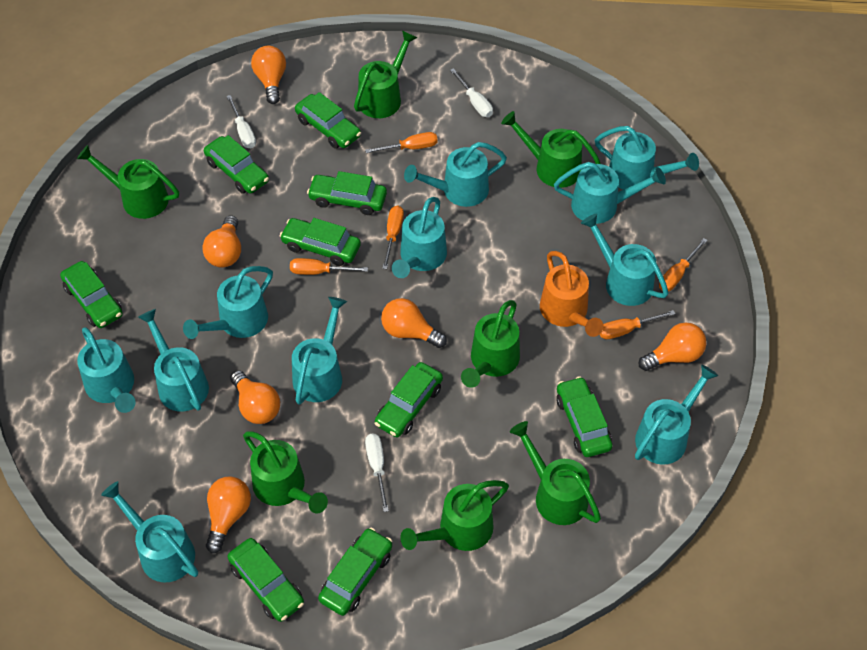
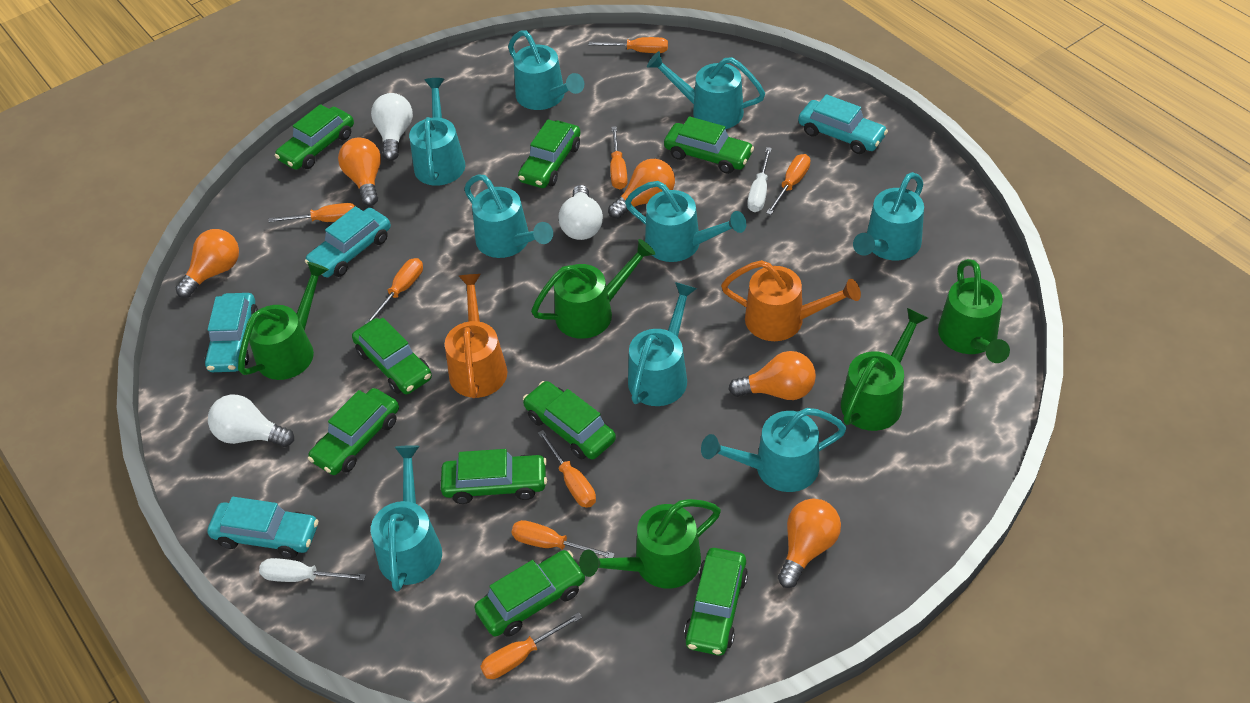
green watering can: [77,145,179,219] [243,431,328,513] [354,31,417,118] [400,480,509,551] [461,300,520,388] [501,111,601,188] [510,421,601,525] = 7 -> [238,262,329,380] [531,239,655,339] [579,499,721,589] [841,308,928,431] [938,259,1010,363] = 5
orange light bulb: [202,215,241,267] [206,476,251,553] [230,371,280,424] [251,46,286,104] [381,298,447,348] [639,322,706,371] = 6 -> [176,229,239,298] [338,137,381,206] [608,159,675,219] [728,351,816,400] [778,499,841,588] = 5
orange screwdriver: [290,258,368,275] [365,132,438,153] [382,206,404,269] [600,310,675,339] [659,238,708,291] = 5 -> [269,203,356,222] [365,258,423,324] [480,612,582,679] [512,520,615,558] [538,430,596,508] [589,37,668,53] [610,126,628,189] [766,154,811,215] = 8
orange watering can: [540,251,604,337] = 1 -> [445,274,507,398] [721,260,861,341] = 2
turquoise car: none = 0 -> [205,293,258,372] [207,497,318,558] [305,206,391,277] [798,94,888,154] = 4
turquoise watering can: [77,327,136,413] [101,481,198,582] [138,309,209,412] [183,266,273,339] [292,297,347,405] [392,197,447,278] [404,142,507,207] [554,162,666,224] [581,213,669,306] [595,126,699,190] [635,364,718,465] = 11 -> [371,445,442,592] [409,78,465,186] [464,174,553,258] [508,30,584,110] [625,181,746,262] [628,282,697,406] [647,51,765,129] [701,408,846,492] [853,172,924,260] = 9
white light bulb: none = 0 -> [208,395,294,447] [371,93,413,161] [559,185,603,240] = 3
white screwdriver: [227,95,256,148] [365,433,389,512] [450,68,493,117] = 3 -> [259,558,366,582] [747,147,772,212] = 2

